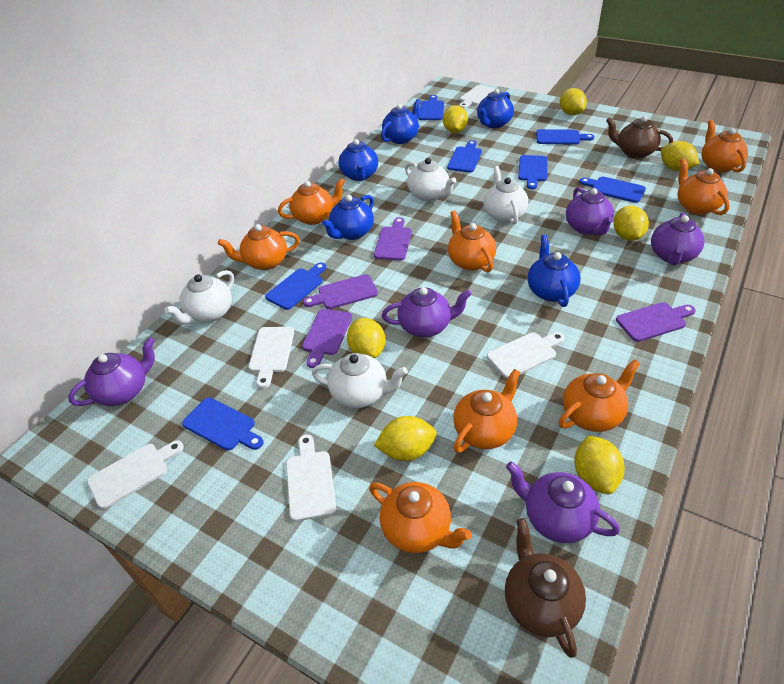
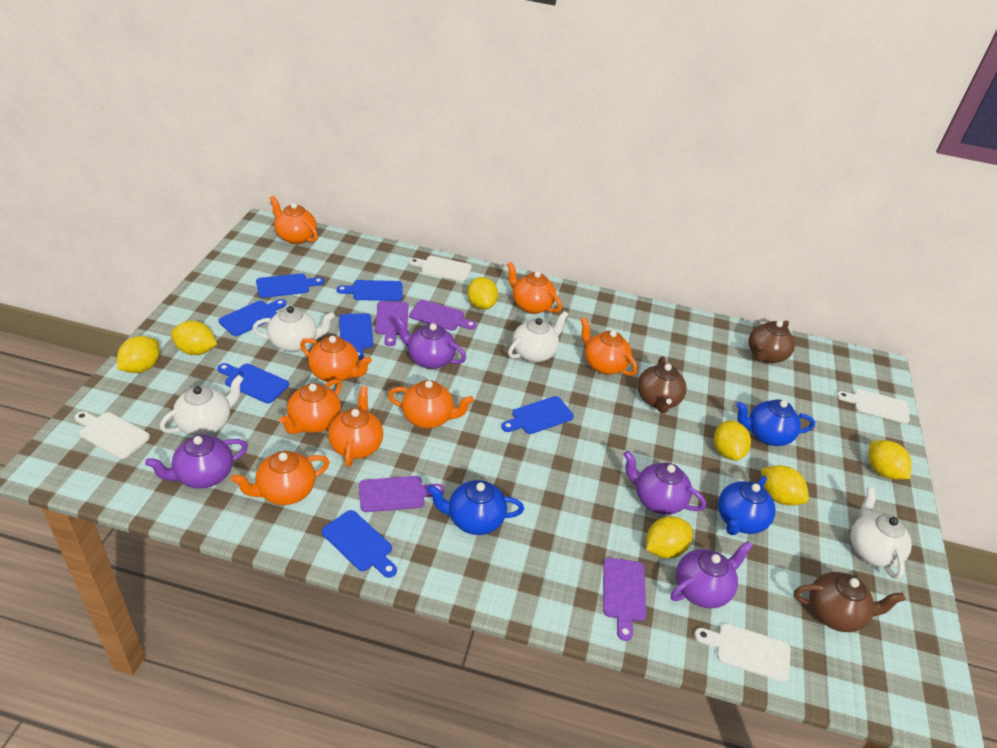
blue teapot: [322,195,374,240] [338,139,378,181] [381,99,421,144] [477,89,514,128] [527,235,580,307] = 5 -> [427,480,524,535] [718,476,776,535] [736,399,815,446] = 3
brown teapot: [505,518,586,658] [606,116,673,158] = 2 -> [637,356,687,413] [748,320,795,363] [794,572,905,632] = 3
purple teapot: [68,337,155,406] [382,287,472,337] [506,462,620,543] [566,187,614,235] [651,212,704,265] = 5 -> [145,435,248,489] [395,317,466,369] [623,451,706,515] [671,541,753,608] = 4
white cutting board: [87,440,184,509] [249,327,294,388] [286,434,336,521] [459,85,495,109] [487,332,565,379] = 5 -> [75,411,150,459] [409,256,472,282] [694,623,791,682] [837,389,910,424] = 4

